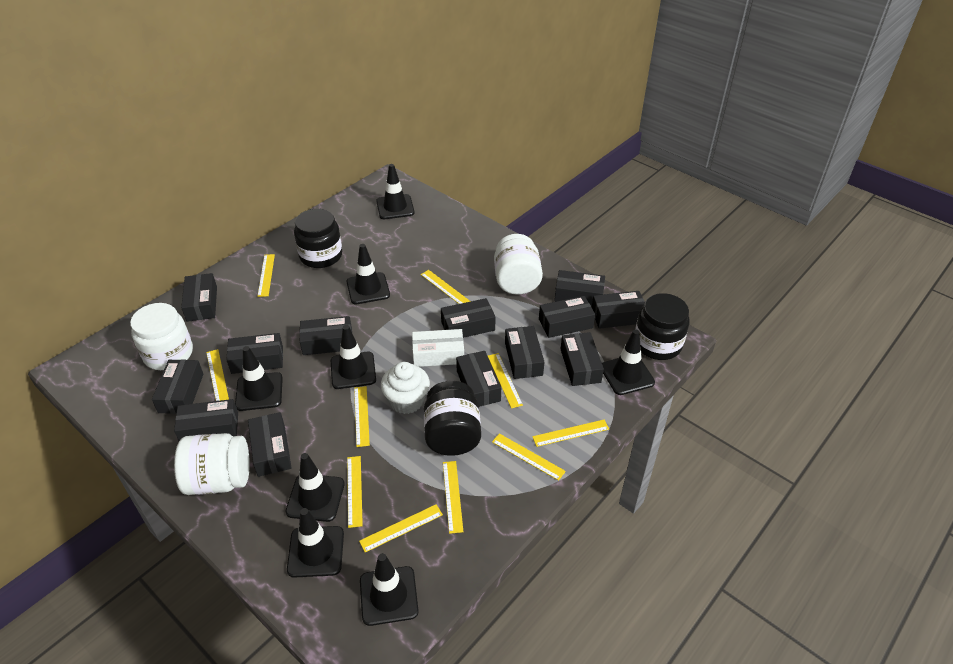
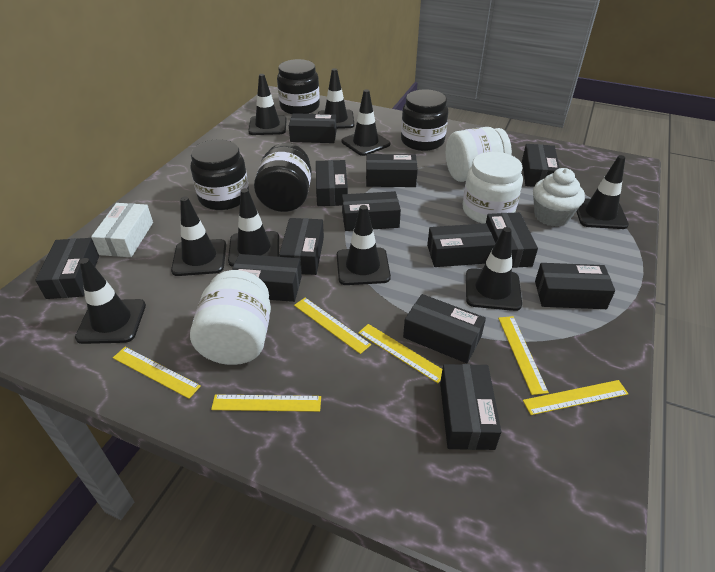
black jar: [294,209,342,268] [424,381,481,456] [635,293,689,360] = 3 -> [191,139,249,210] [254,143,312,212] [277,59,320,114] [401,89,448,151] = 4
black traffic cone: [235,346,283,411] [286,453,345,522] [287,508,344,578] [331,325,376,389] [347,244,390,304] [360,553,419,626] [376,164,414,219] [602,329,655,395] = 8 -> [75,258,146,344] [171,196,226,276] [228,188,279,267] [248,74,287,135] [318,68,354,129] [337,205,391,285] [341,89,390,156] [466,227,522,311] [576,155,629,229] = 9
yellow ruler: [206,349,229,401] [257,254,275,297] [347,456,363,528] [354,386,370,447] [359,504,443,552] [421,270,471,304] [443,461,464,534] [488,353,523,408] [492,433,566,481] [532,420,609,447] = 10 -> [113,347,201,399] [211,394,321,412] [294,298,371,354] [358,324,442,383] [498,316,549,395] [523,380,628,415] = 6

